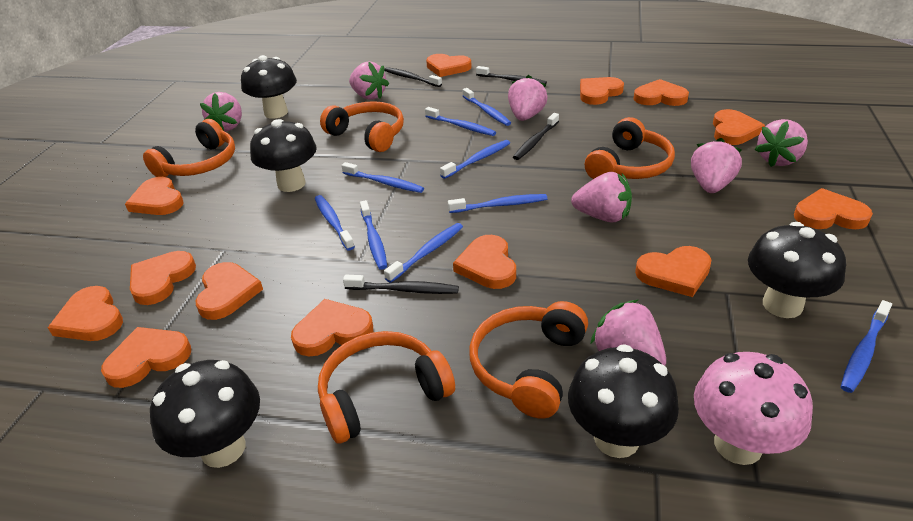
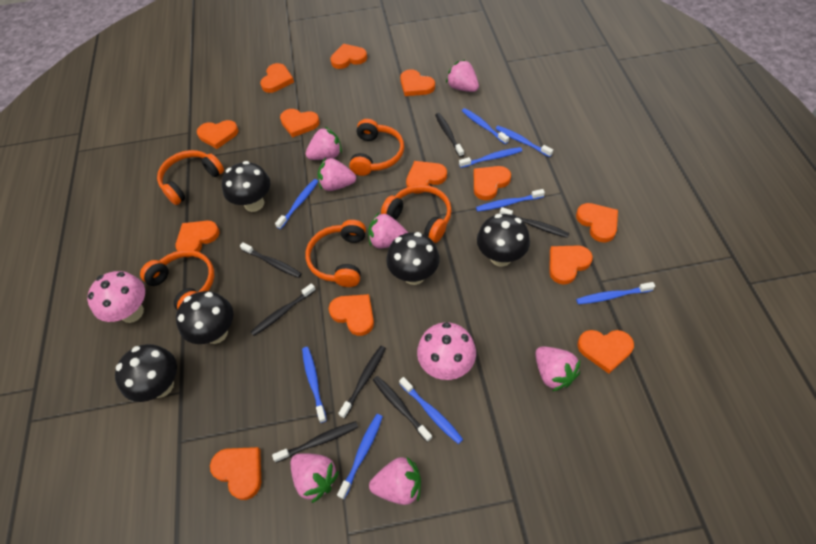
black toothbrush: [343,275,459,294] [384,67,442,87] [476,66,547,84] [513,113,559,160] = 4 -> [240,243,302,278] [251,283,316,336] [272,421,358,463] [338,346,386,419] [373,376,432,442] [435,113,464,157] [500,207,569,238] = 7
pink mushroom: [694,352,813,465] = 1 -> [87,271,145,323] [417,322,476,380] = 2

